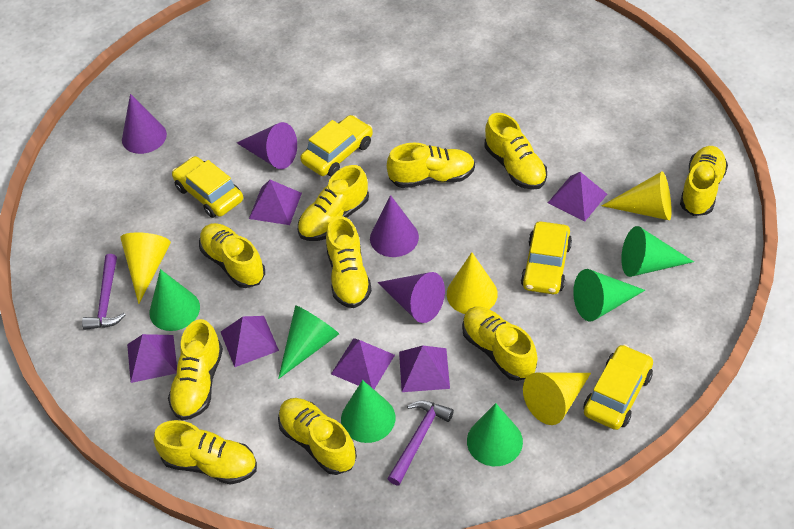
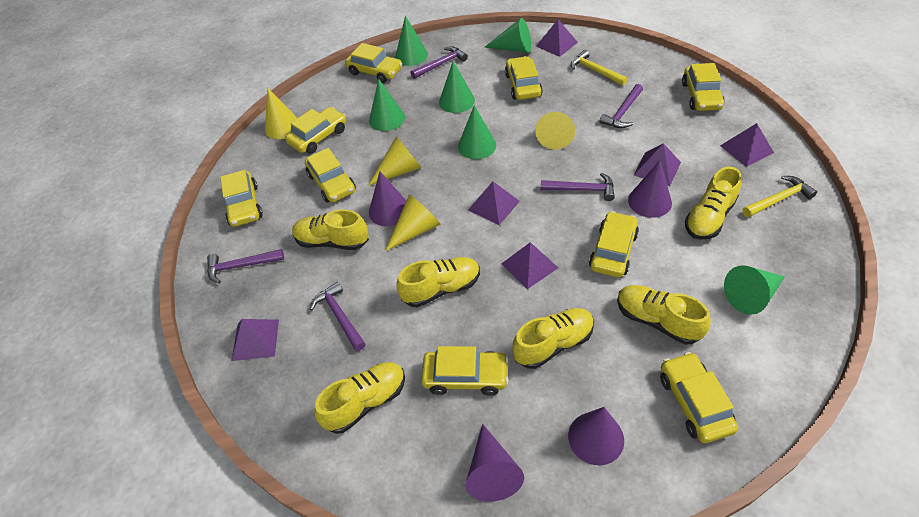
purple hammer: [82,254,126,330] [387,400,454,486] = 2 -> [207,249,284,284] [310,282,365,351] [410,47,468,79] [541,173,615,201] [600,84,643,128] = 5
yellow car: [172,156,243,218] [300,115,373,177] [521,221,572,294] [584,344,653,430] = 4 -> [220,170,263,227] [285,107,346,154] [305,148,356,203] [345,43,402,83] [421,346,509,396] [505,56,543,100] [589,211,639,278] [660,352,738,443] [682,63,725,111] = 9
yellow hammer: none = 0 -> [571,50,627,86] [742,176,817,217] = 2
yellow shoe: [154,420,257,485] [168,319,223,420] [199,223,265,288] [278,398,357,475] [298,165,369,241] [326,216,372,308] [387,143,475,188] [462,307,538,381] [485,113,547,190] [680,146,728,216] = 10 -> [292,209,369,250] [314,362,405,434] [396,257,480,307] [512,308,594,369] [617,285,711,344] [685,167,741,240] = 6

